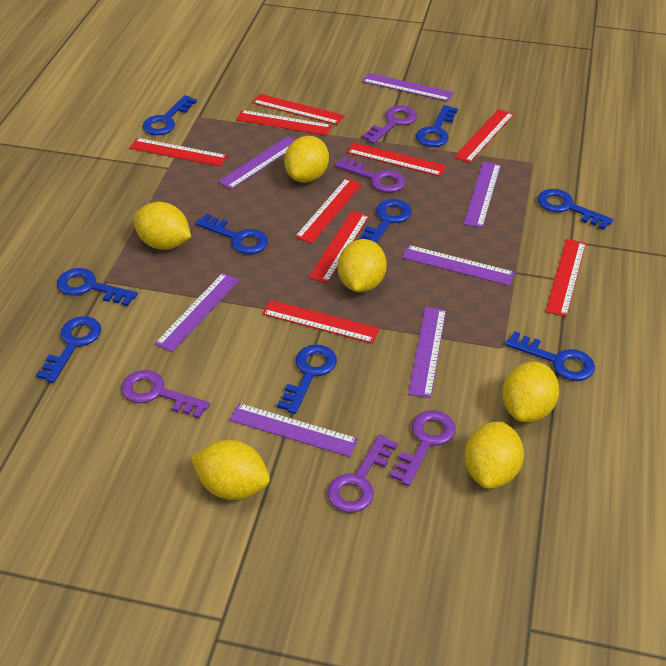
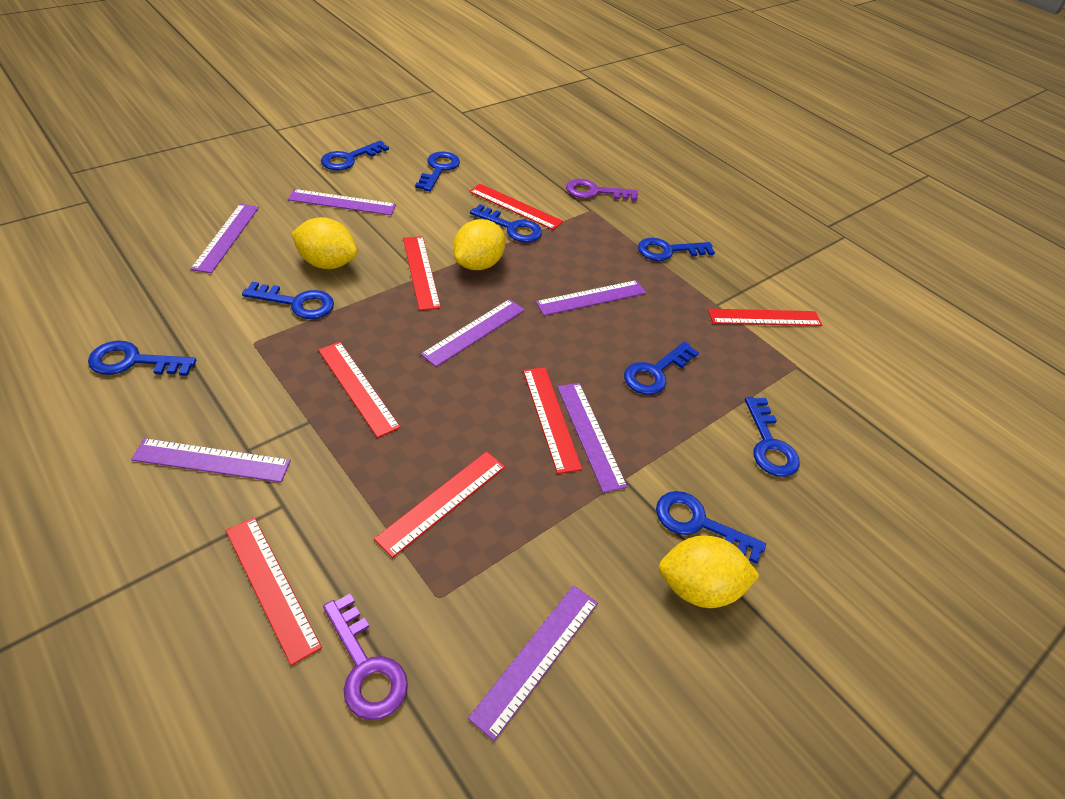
purple key: [122,370,210,419] [327,434,398,513] [335,157,406,193] [362,105,417,144] [390,410,456,486] = 5 -> [323,594,408,720] [566,179,638,201] = 2
red ruler: [130,138,227,167] [236,110,332,136] [252,94,344,125] [262,300,380,344] [295,178,362,244] [309,211,369,283] [347,142,446,176] [454,109,514,163] [546,239,586,317] = 9 -> [226,517,322,666] [318,342,401,438] [374,451,505,558] [403,236,441,311] [469,184,563,230] [523,367,582,474] [708,309,822,326] = 7
yellow lemon: [133,202,191,250] [191,440,270,500] [284,136,329,183] [338,239,387,292] [465,421,524,489] [502,362,559,422] = 6 -> [292,217,357,269] [453,219,505,270] [659,536,760,608] = 3

